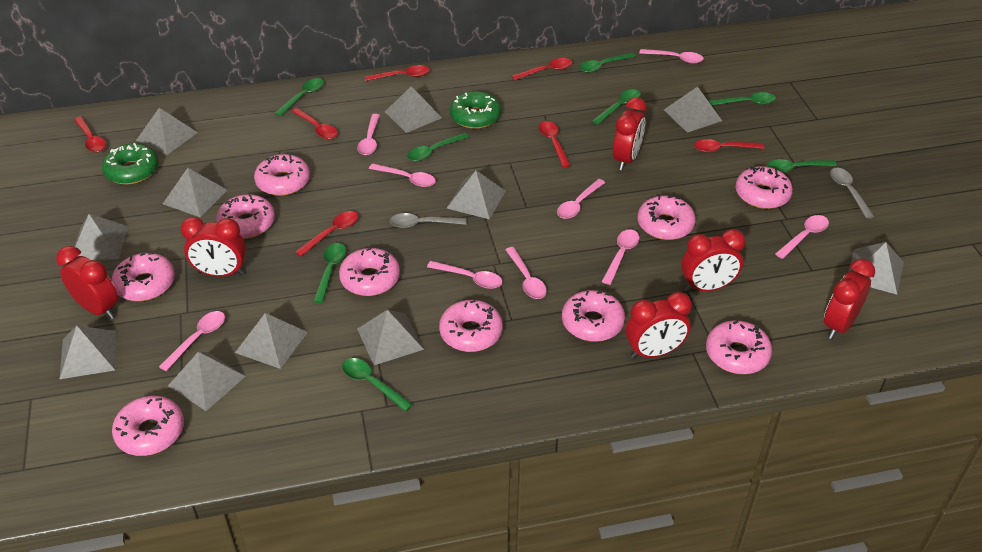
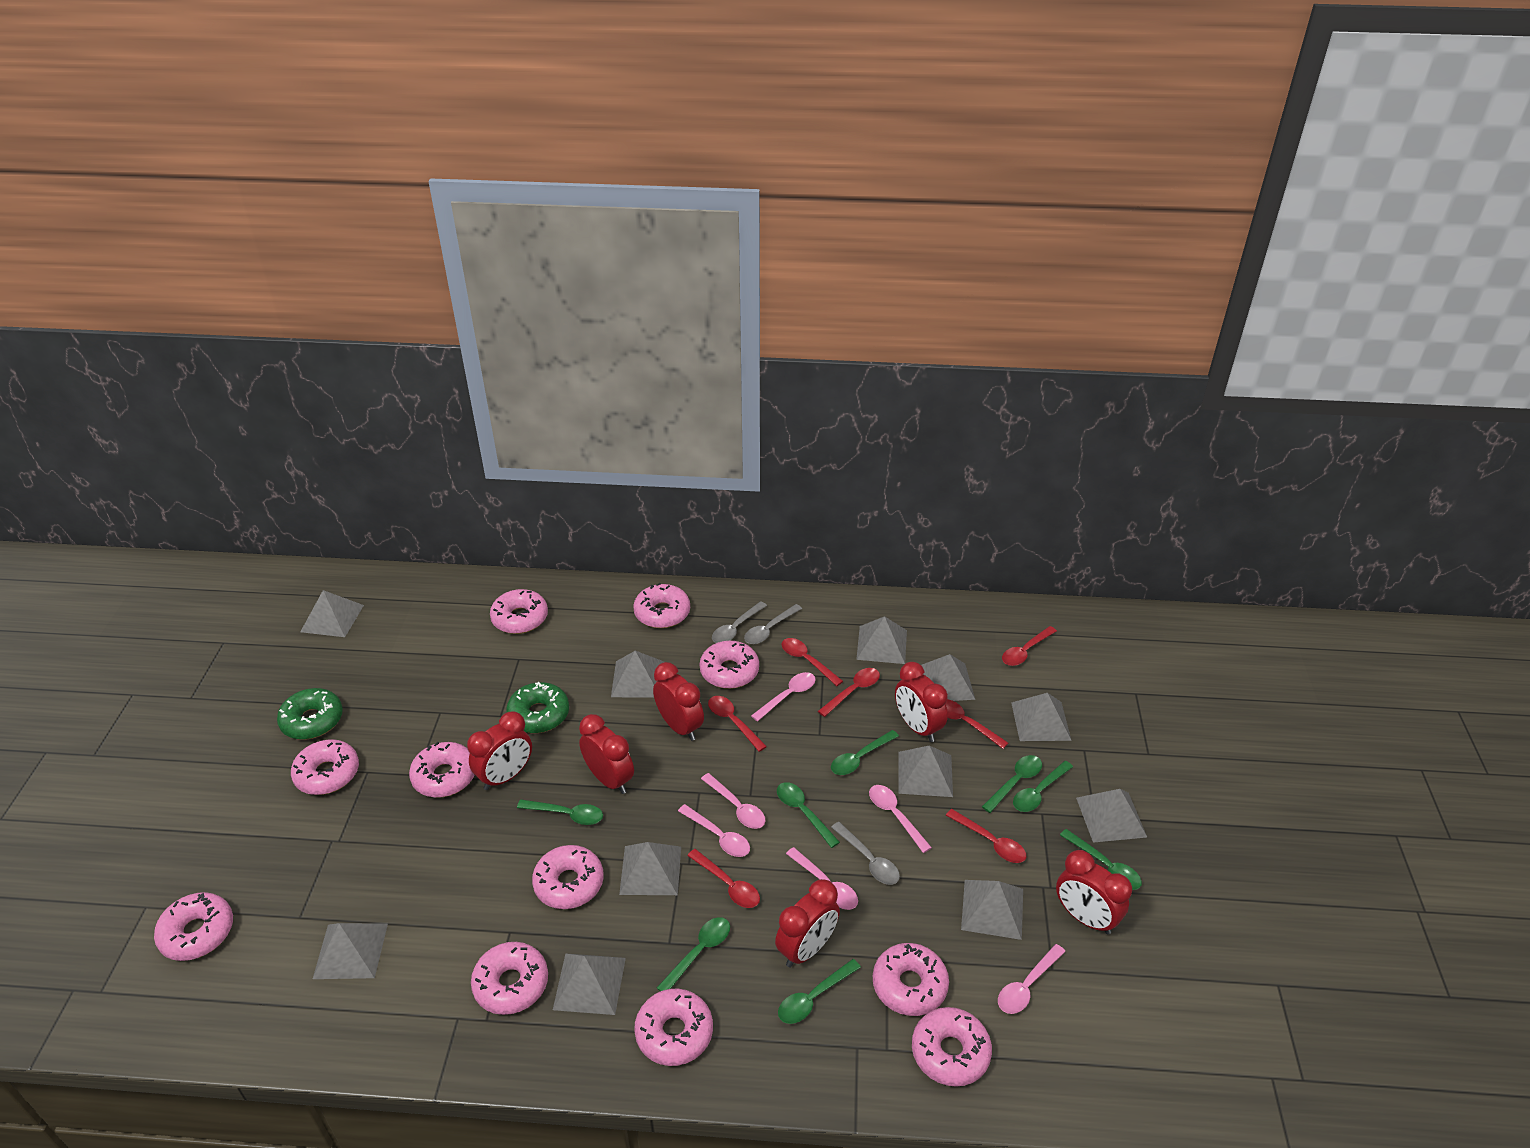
grey spoon: [390,213,466,228] [830,168,875,219] = 2 -> [712,601,767,643] [744,604,802,644] [831,822,900,885] = 3
pink donut: [111,252,175,301] [112,396,184,456] [216,194,275,239] [254,154,310,196] [339,248,400,296] [439,300,503,352] [562,290,625,342] [637,195,696,240] [706,320,772,374] [735,166,793,209] = 10 -> [154,892,233,961] [291,739,359,795] [409,742,475,798] [471,942,548,1015] [490,589,548,634] [532,845,604,909] [633,583,690,628] [634,989,713,1066] [700,641,759,689] [873,943,949,1016] [912,1007,992,1087] = 11
pink spoon: [159,311,225,371] [357,114,380,155] [369,163,436,187] [427,261,502,289] [505,247,547,299] [557,179,605,219] [602,229,639,285] [639,49,704,64] [775,215,829,259] = 9 -> [678,804,750,857] [701,773,766,829] [751,672,816,721] [786,847,858,910] [869,785,932,853] [998,944,1066,1014] = 6

